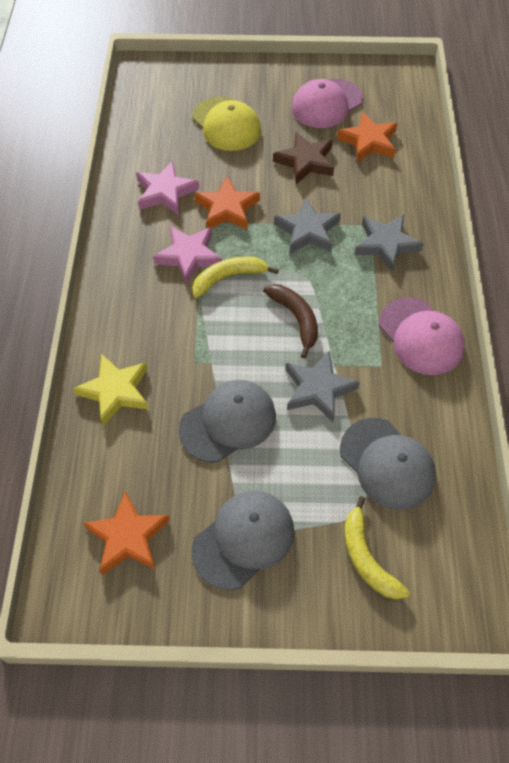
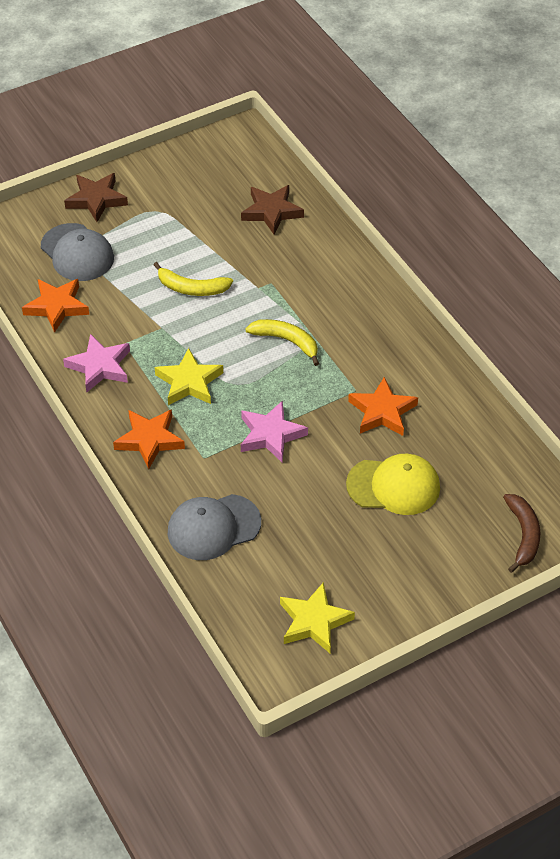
brown star: [273,132,334,184] = 1 -> [64,173,128,222] [241,185,304,235] = 2
grey cap: [179,380,276,463] [192,491,294,590] [340,418,436,510] = 3 -> [41,223,114,281] [168,494,261,560] = 2
grey star: [274,197,341,254] [285,350,360,422] [354,214,424,272] = 3 -> none = 0
pink cap: [291,79,363,128] [379,297,465,375] = 2 -> none = 0
yellow star: [73,354,149,426] = 1 -> [155,348,223,405] [280,582,355,653] = 2

